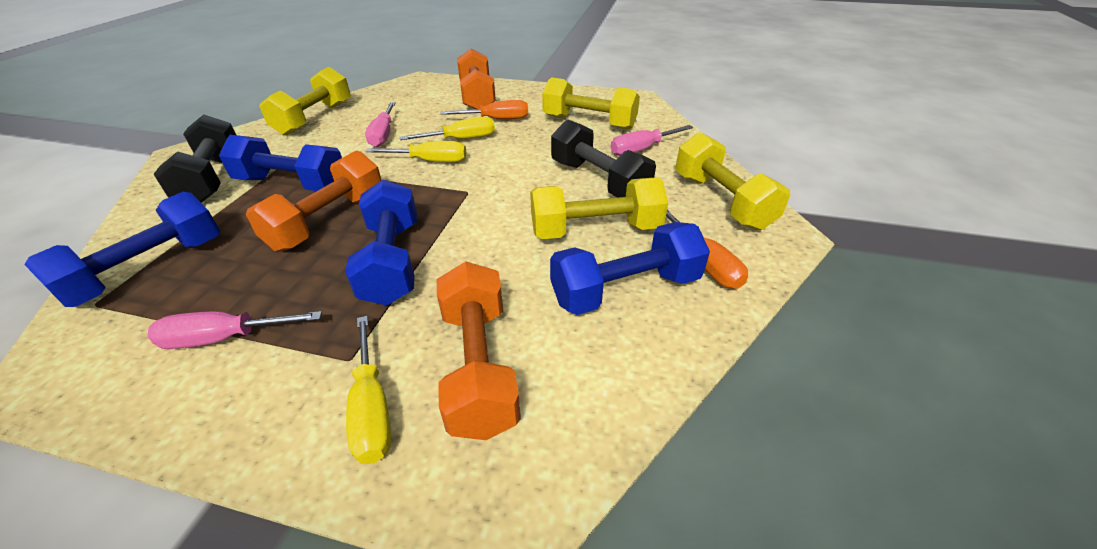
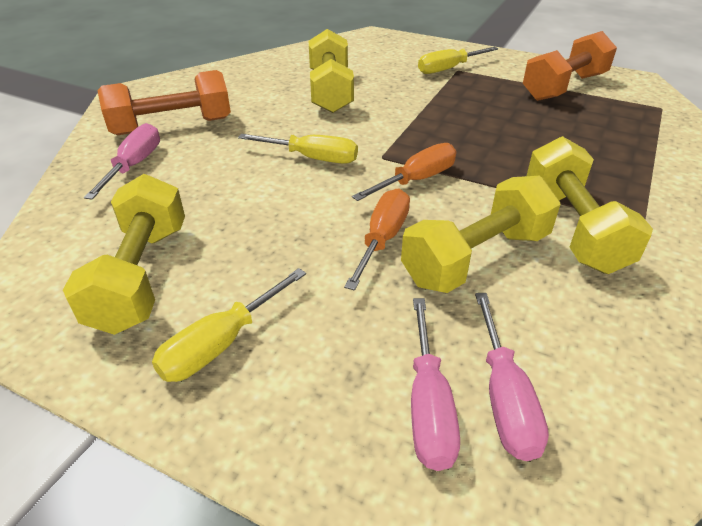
black dumbbell: [153,115,236,203] [551,119,656,198] = 2 -> none = 0
blue dumbbell: [24,192,220,307] [219,135,342,191] [345,180,417,306] [550,222,710,315] = 4 -> none = 0
orange dumbbell: [246,150,381,252] [437,261,521,440] [457,49,496,110] = 3 -> [97,70,231,135] [523,31,617,101] = 2

